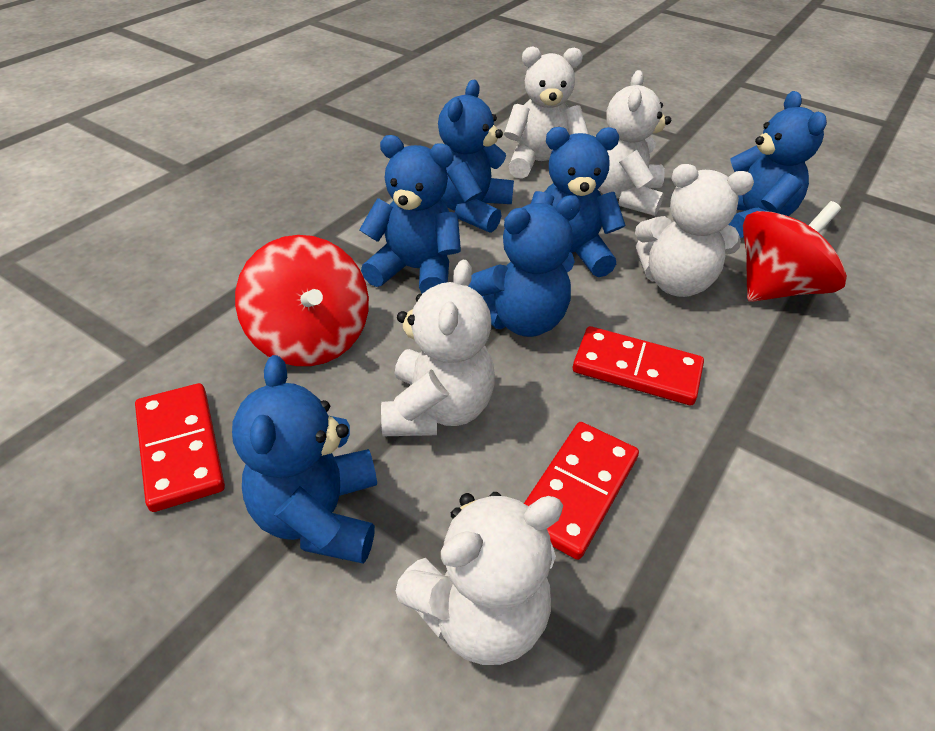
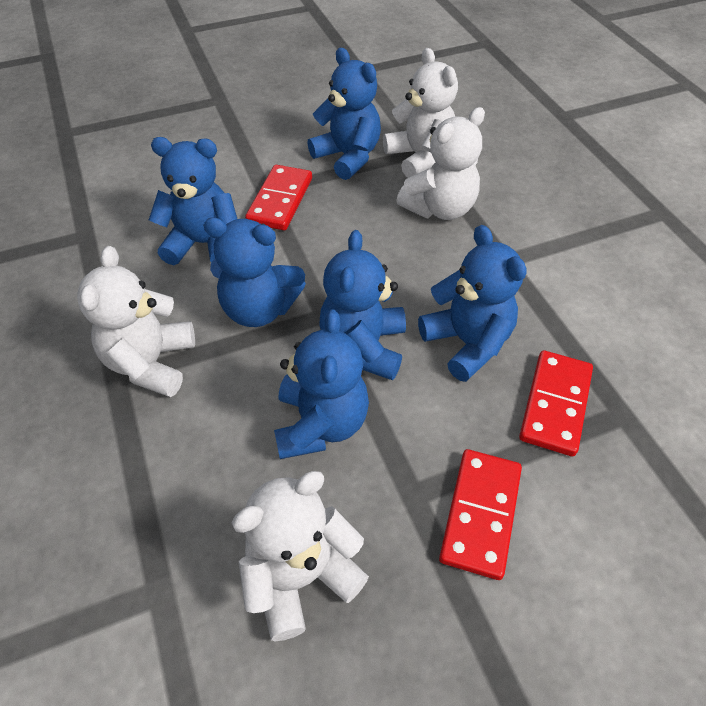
red spinning top: [235,235,369,366] [743,201,847,302] = 2 -> none = 0
white teddy bear: [381,260,495,436] [396,492,563,665] [504,46,589,179] [598,70,671,216] [635,164,754,297] = 5 -> [77,246,195,397] [232,471,369,641] [383,48,458,178] [396,107,485,220] = 4

